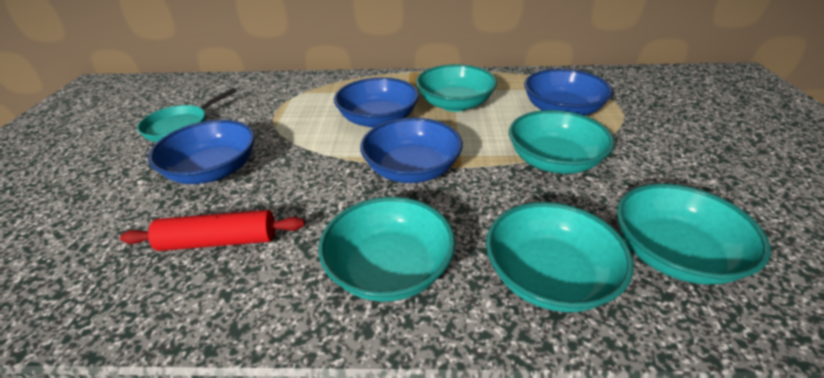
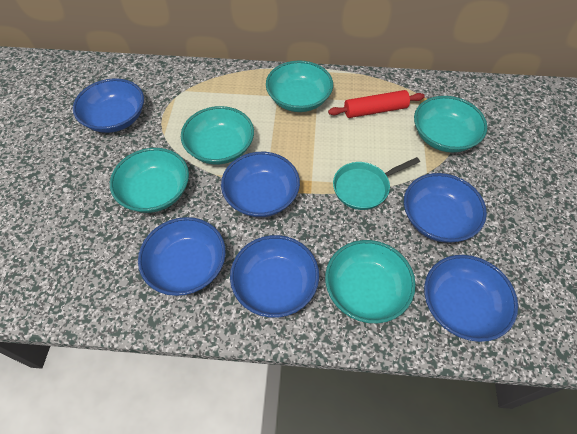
blue bowl: [148,120,255,184] [334,77,419,128] [360,117,463,183] [524,69,613,116] = 4 -> [73,78,144,133] [138,217,226,296] [221,152,300,217] [230,235,319,318] [404,173,487,243] [424,255,518,342] = 6

